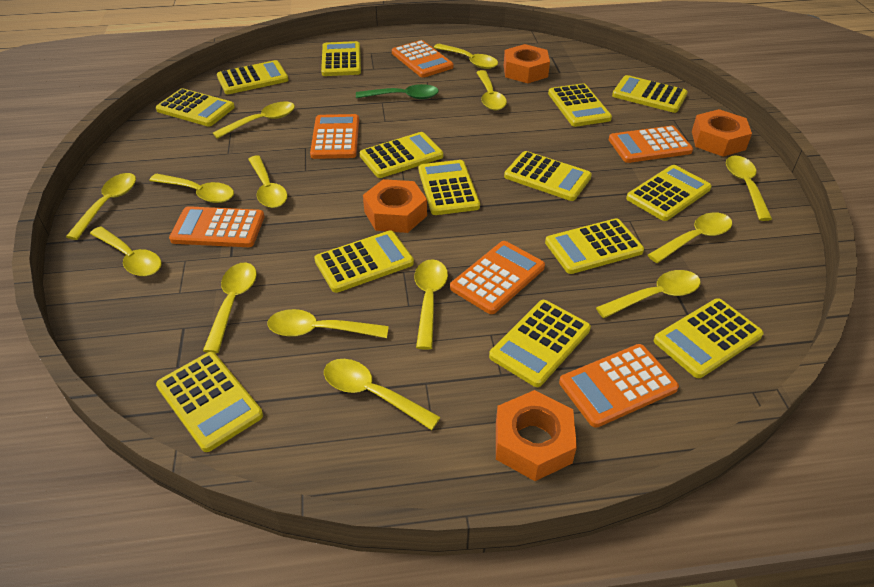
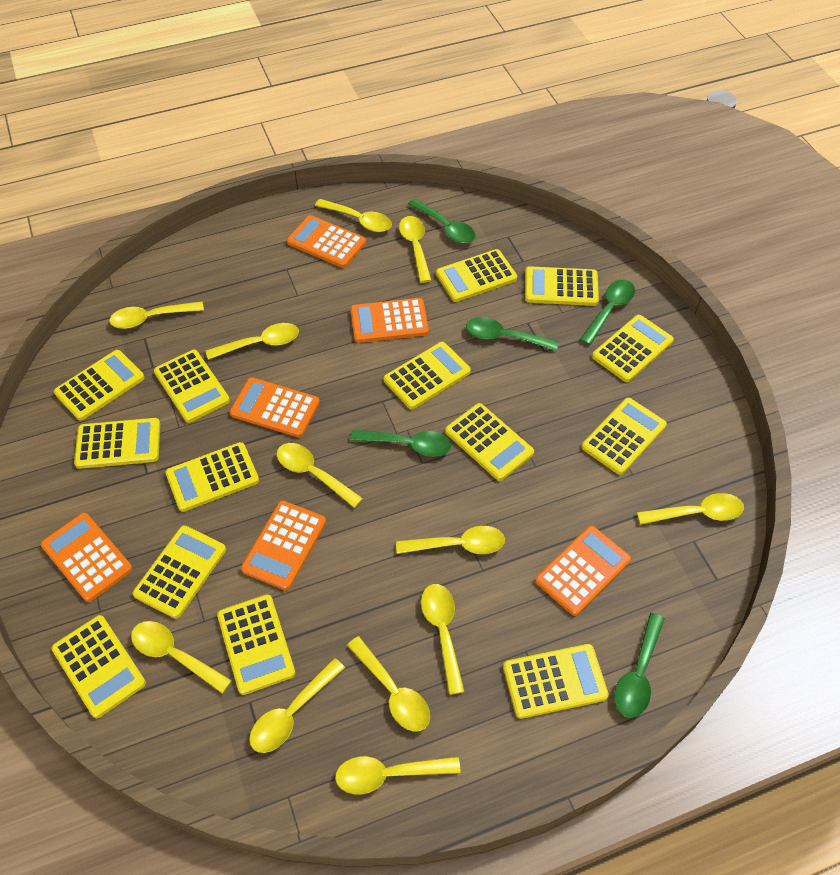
green spoon: [356,84,439,99] = 1 -> [350,430,451,457] [408,198,476,243] [466,317,559,351] [580,280,635,345] [614,613,665,718] = 5
orange nut: [363,179,427,233] [496,390,577,481] [504,44,550,83] [692,109,752,157] = 4 -> none = 0
yellow spoon: [66,173,136,240] [90,226,161,276] [149,173,234,203] [203,262,257,353] [213,102,295,139] [248,155,287,208] [267,309,389,338] [324,359,441,430] [414,259,448,350] [434,44,498,69] [476,70,507,110] [596,270,701,318] [648,212,732,263] [726,156,772,221] = 14 -> [109,302,204,329] [131,621,232,693] [206,323,299,360] [249,658,345,753] [276,443,363,508] [315,199,392,232] [335,756,461,794] [347,636,430,732] [396,526,505,554] [399,216,432,283] [421,584,465,695] [637,493,744,525] = 12

